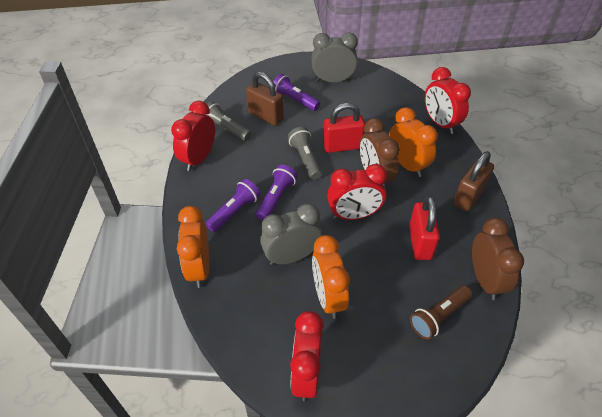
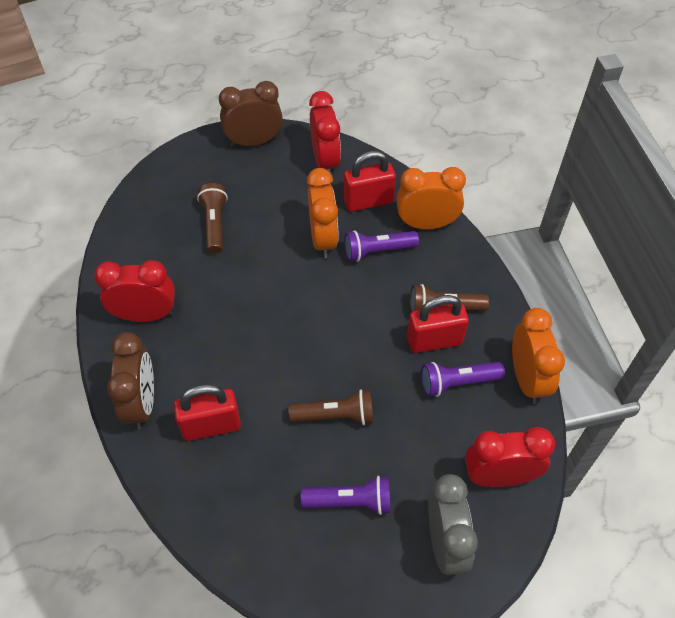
brown flashlight: [410,285,472,339] = 1 -> [197,183,228,254] [289,389,373,425] [410,284,489,312] = 3
brown padlock: [246,72,284,126] [453,151,494,211] = 2 -> none = 0
grey clock: [260,203,322,265] [311,32,358,83] = 2 -> [428,474,478,576] = 1
grey flashlight: [206,102,251,141] [288,127,322,180] = 2 -> none = 0
red clock: [171,101,215,171] [290,311,324,401] [327,164,387,220] [425,67,471,134] = 4 -> [94,260,175,322] [309,91,341,175] [465,427,555,487] = 3
red padlock: [323,103,365,153] [409,196,440,260] = 2 -> [174,384,241,441] [344,151,396,212] [407,295,469,353] = 3

